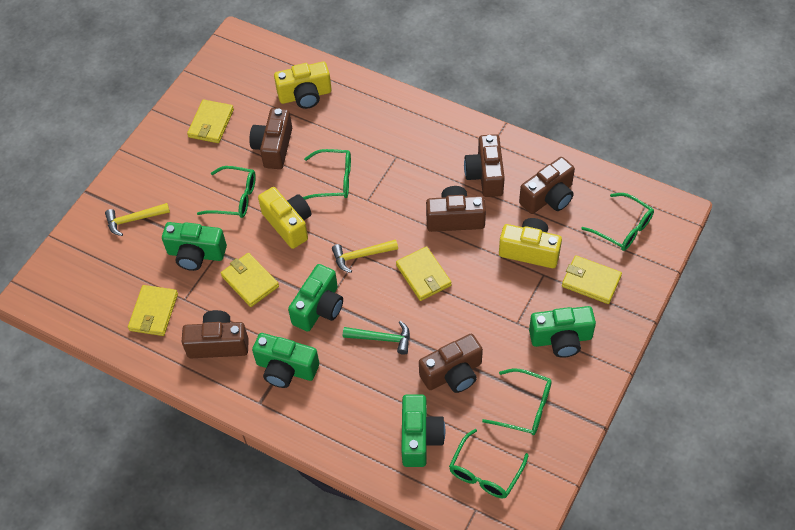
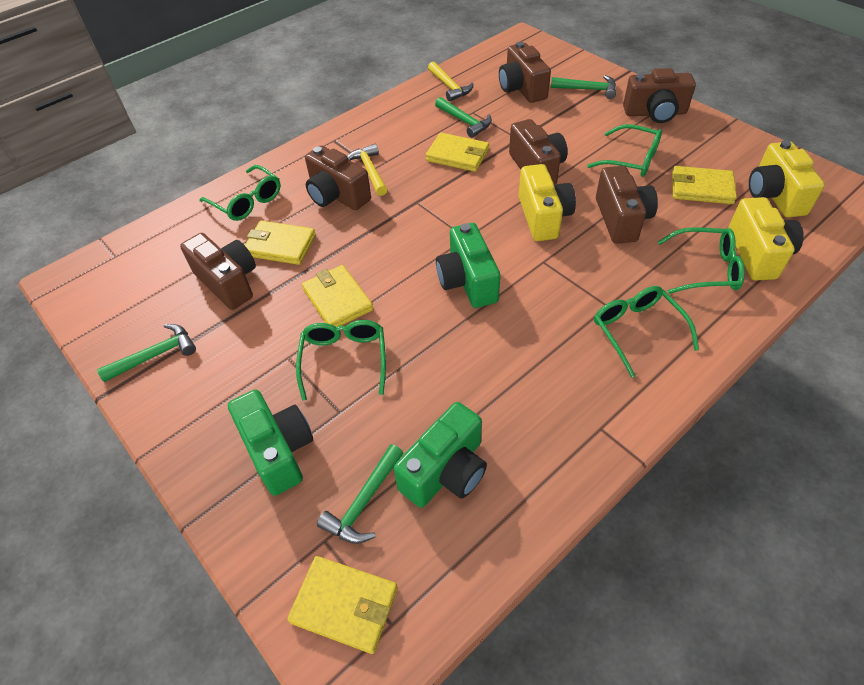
green camera: [162,222,227,271] [252,333,319,388] [288,264,343,332] [401,394,445,467] [529,306,596,358] = 5 -> [228,389,313,496] [393,402,487,508] [436,223,500,308] = 3
green hammer: [343,321,410,355] = 1 -> [97,324,196,382] [317,444,403,544] [435,97,492,138] [551,75,616,99] = 4

